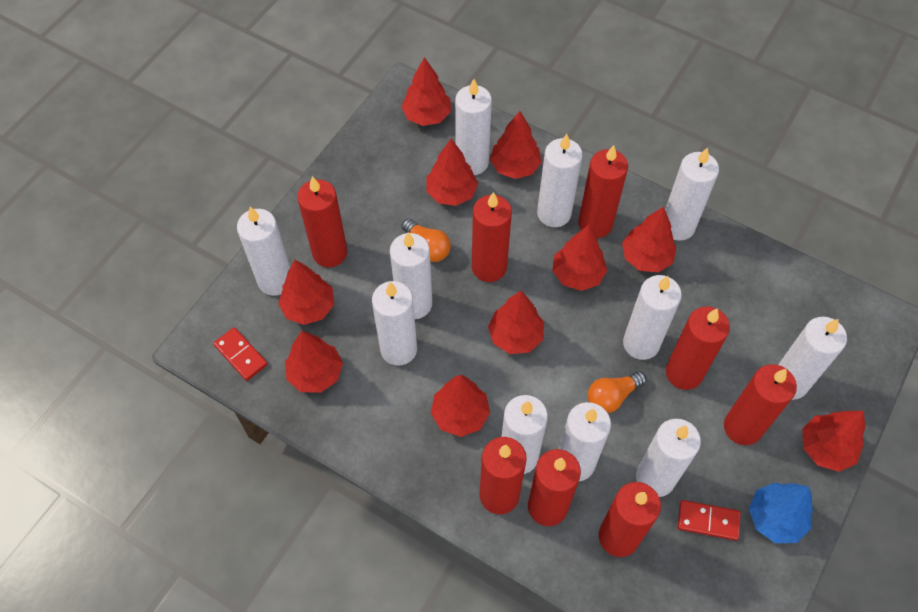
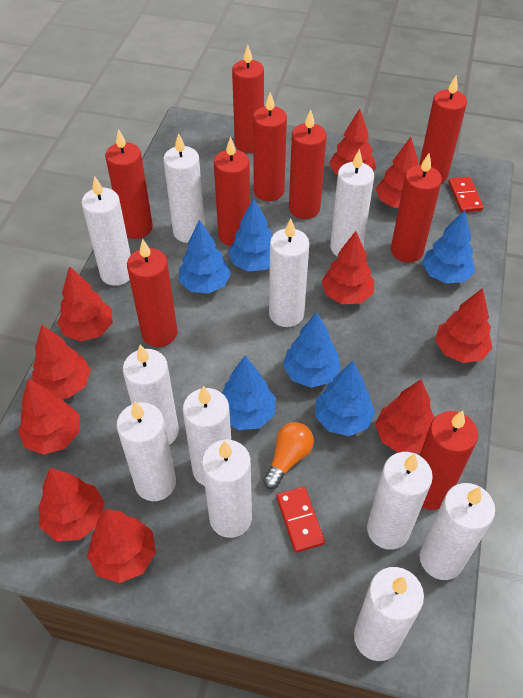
blue tree: [749,482,813,543] = 1 -> [179,220,231,294] [222,356,276,430] [228,198,273,271] [283,312,341,388] [315,361,375,436] [422,210,475,284] = 6
orange light bulb: [402,219,451,262] [588,371,646,413] = 2 -> [263,422,314,489] = 1
red candle: [297,176,347,267] [472,192,512,282] [480,437,527,514] [528,449,581,526] [578,145,628,238] [599,482,661,557] [666,306,730,390] [724,364,797,445] = 8 -> [105,129,153,239] [127,239,177,347] [214,136,250,246] [232,45,264,153] [253,92,287,201] [289,110,326,219] [391,154,442,263] [419,76,467,183] [419,410,478,510] = 9

